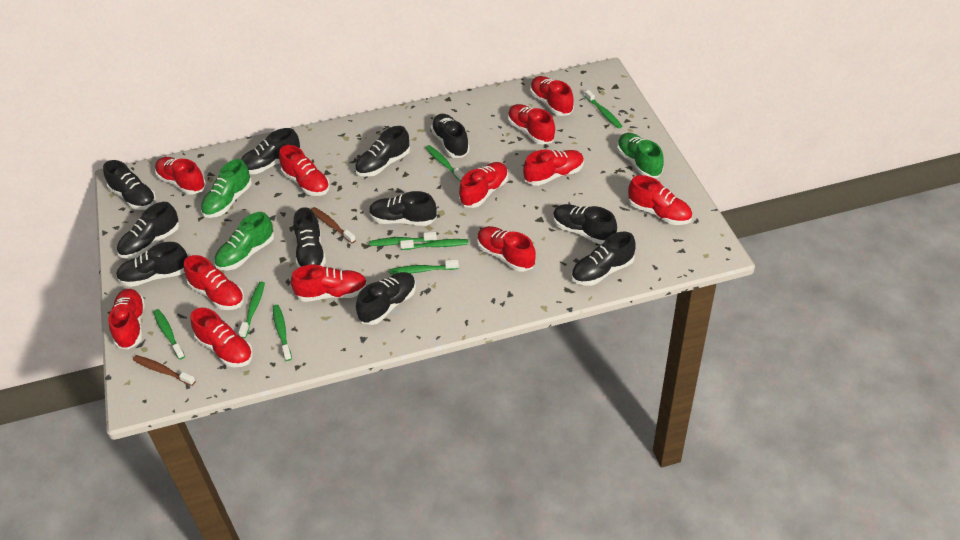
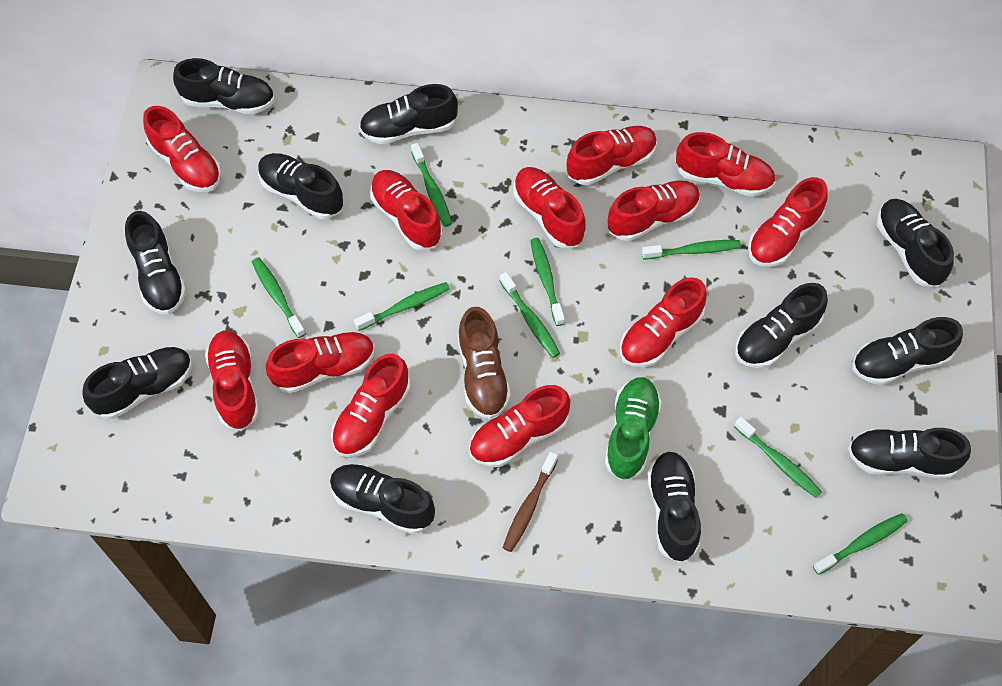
brown shoe: none = 0 -> [458,307,511,419] = 1
brown toothbrush: [133,355,196,386] [311,207,356,243] = 2 -> [503,452,558,552] = 1
green shoe: [201,159,252,218] [214,212,274,270] [617,133,664,178] = 3 -> [605,377,662,481] = 1

